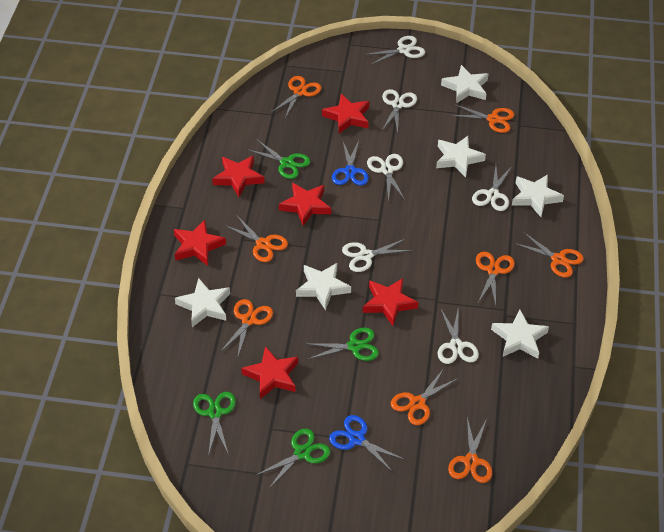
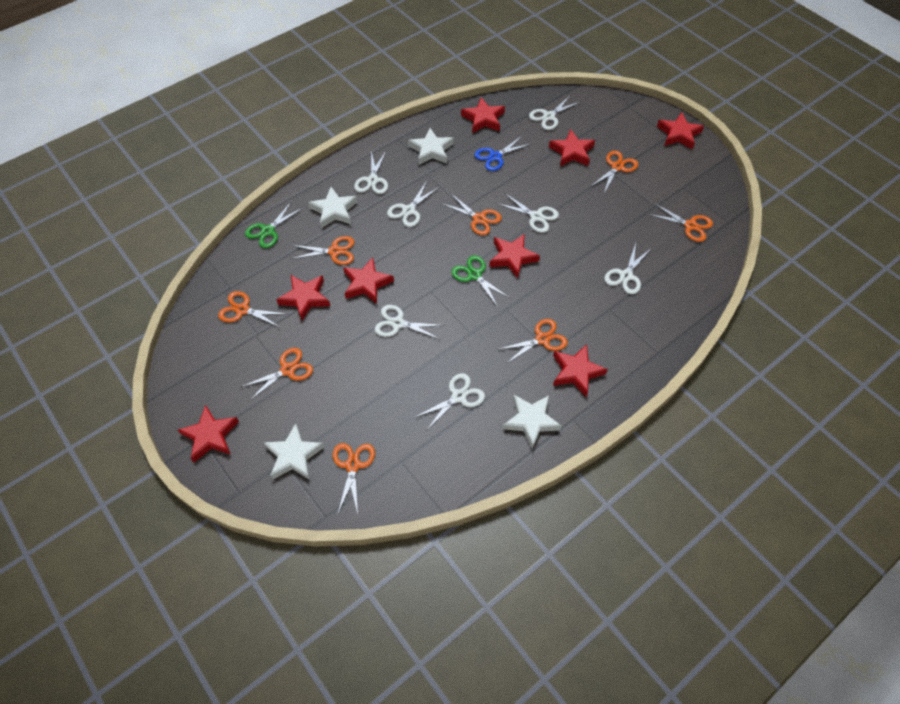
blue scissors: [329,415,405,472] [332,141,369,185] = 2 -> [474,136,531,171] = 1
green scissors: [193,392,236,456] [247,140,310,179] [255,429,331,488] [304,328,379,361] = 4 -> [245,201,303,248] [451,255,511,307] = 2
red star: [174,220,226,266] [212,156,265,197] [241,346,298,399] [279,183,331,226] [322,94,369,133] [363,278,418,326] = 6 -> [178,405,239,462] [276,275,330,320] [343,257,394,304] [461,97,505,133] [489,234,540,279] [549,129,595,166] [553,344,608,397] [657,112,704,150] = 8
white scissors: [342,238,413,272] [364,36,425,65] [367,154,405,202] [382,89,417,134] [438,306,479,364] [472,166,512,211] = 6 -> [354,151,388,194] [375,305,445,340] [387,181,439,227] [415,373,485,431] [496,193,559,233] [529,97,580,130] [604,243,650,294] = 7
white star: [175,278,230,327] [296,263,351,310] [436,136,486,177] [441,65,488,103] [491,310,549,359] [512,174,564,217] = 6 -> [264,423,324,480] [308,187,358,228] [408,128,454,165] [503,395,562,449] = 4

